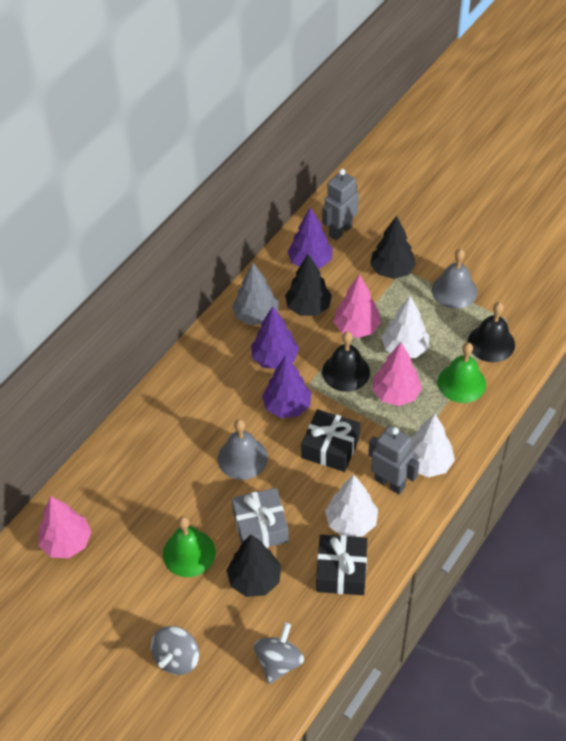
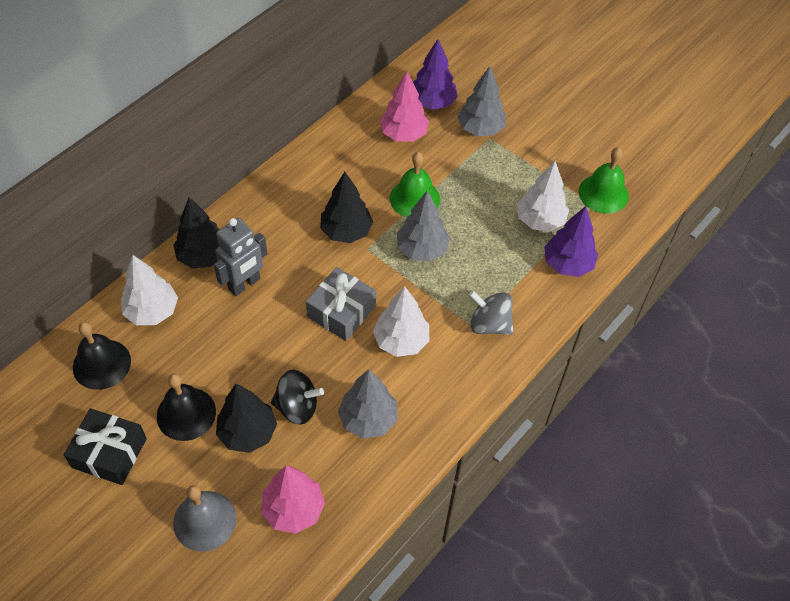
black gift: [301,409,360,472] [316,535,368,595] = 2 -> [64,408,147,485] = 1
black spinning top: none = 0 -> [271,370,324,425] = 1
grey bell: [218,419,268,480] [432,249,478,309] = 2 -> [173,485,237,552] = 1
grey robot: [322,169,359,240] [368,426,419,495] = 2 -> [214,218,268,296] = 1
grey spinning top: [151,626,199,675] [254,622,304,684] = 2 -> [469,291,513,335] = 1
grey tree: [232,263,279,325] = 1 -> [338,369,398,439] [397,191,450,262] [458,66,506,136] = 3
pink tree: [38,496,91,558] [334,274,381,338] [372,342,422,406] = 3 -> [261,466,325,534] [380,72,429,142] = 2
purple tree: [251,306,299,369] [262,355,311,418] [287,207,333,268] = 3 -> [413,39,458,109] [544,206,598,277] = 2

